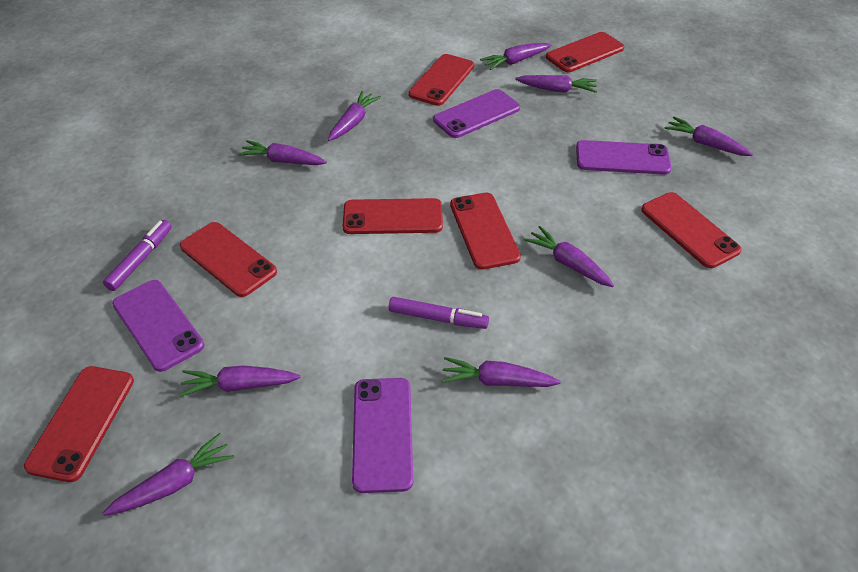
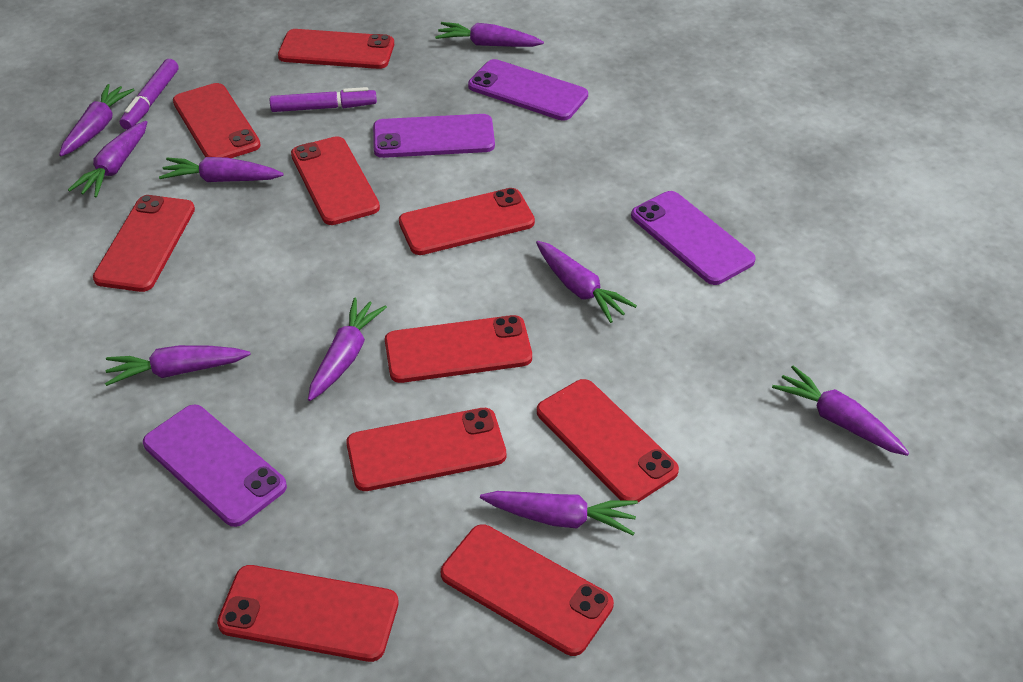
red phone: [24,366,134,482] [180,222,277,297] [343,198,443,234] [408,54,474,106] [450,193,521,270] [546,32,624,72] [641,192,742,268] = 7 -> [93,195,195,292] [173,83,261,158] [217,565,399,662] [278,29,394,69] [291,136,380,225] [346,408,506,491] [385,315,532,383] [399,188,535,255] [441,524,614,656] [537,379,679,502] = 10

